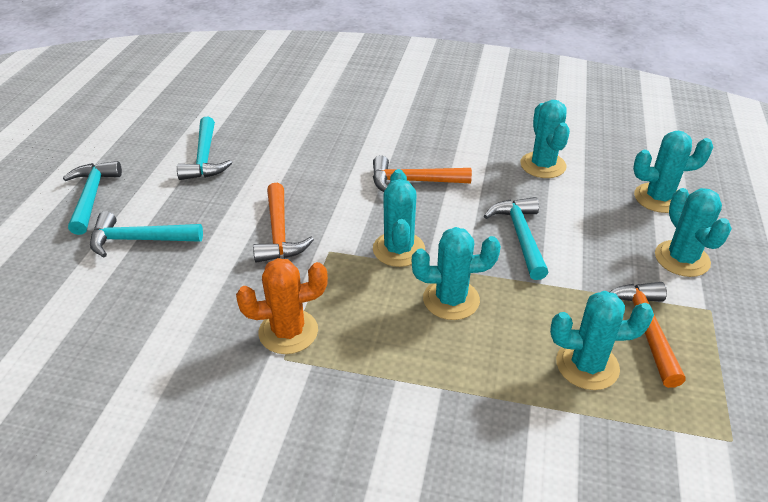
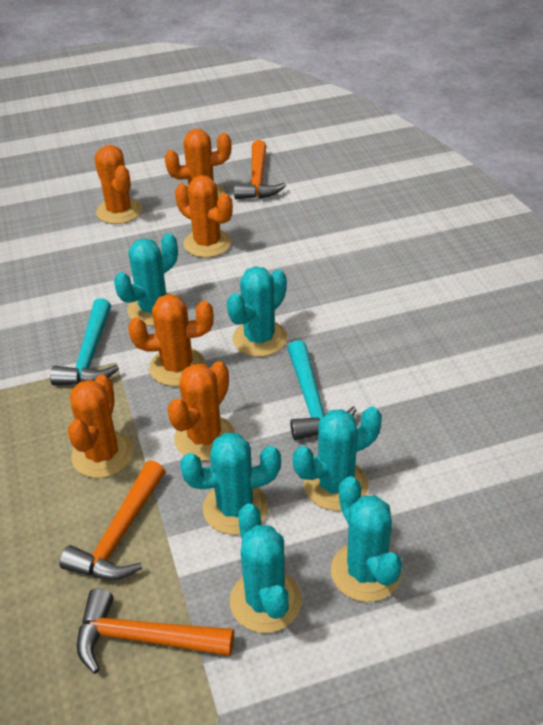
orange cactus: [236,258,328,354] = 1 -> [68,375,134,478] [94,145,142,224] [128,294,214,386] [165,129,231,198] [168,361,235,461] [175,175,233,258] = 6
turquoise hammer: [63,161,122,235] [90,211,203,257] [177,117,232,180] [484,197,548,280] = 4 -> [50,298,119,386] [287,340,356,440] = 2

